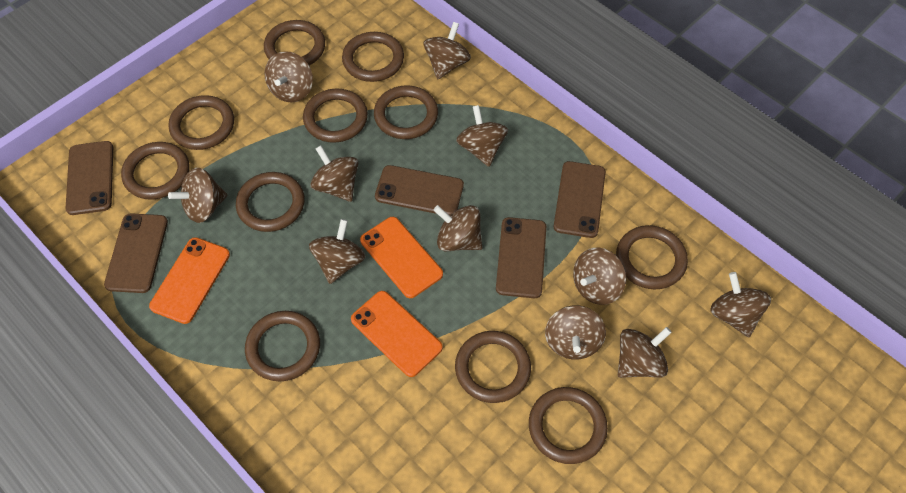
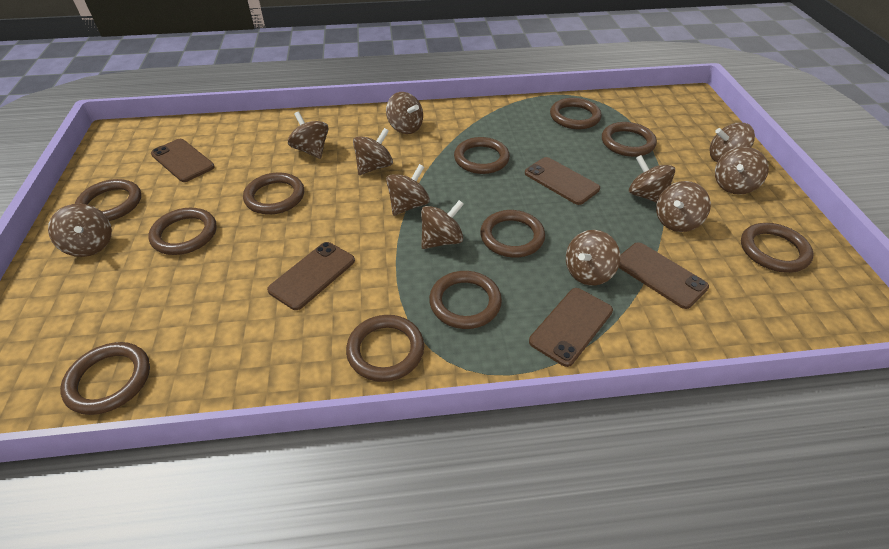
orange phone: [149,237,230,324] [351,291,443,377] [360,217,443,298] = 3 -> none = 0

